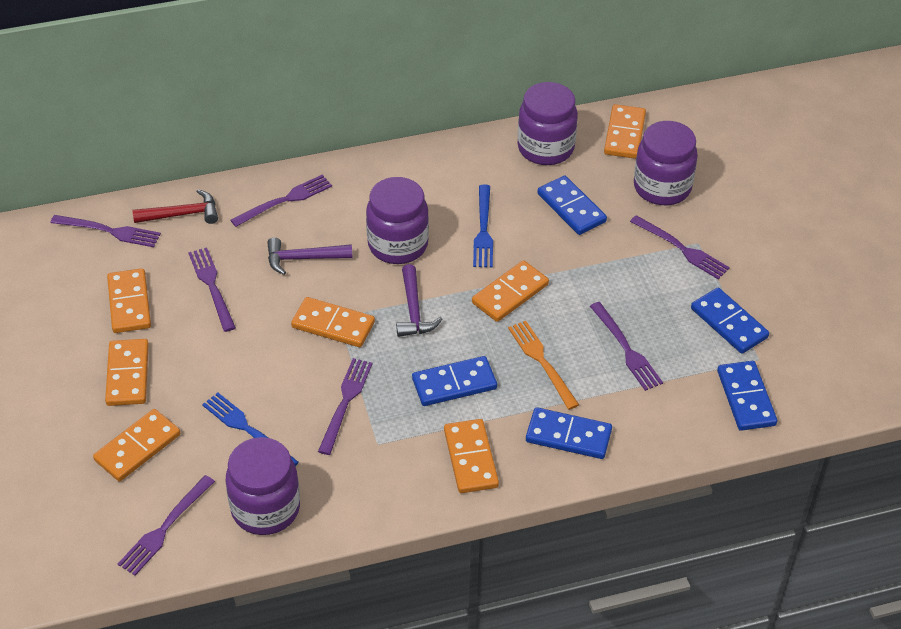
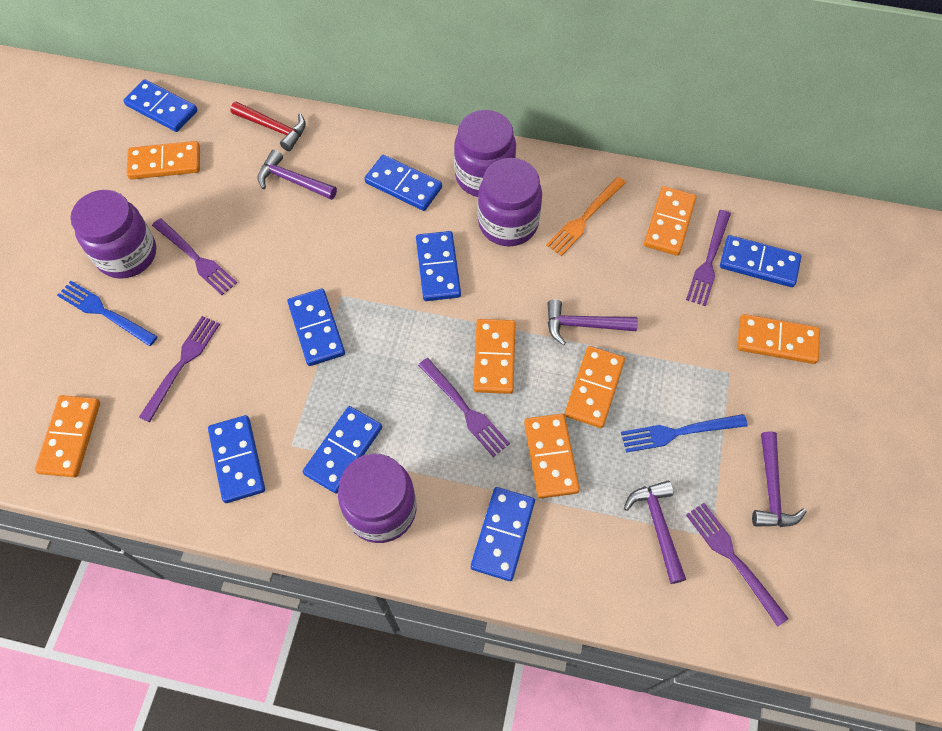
blue domino: [412,356,497,406] [526,407,612,459] [537,175,607,235] [691,288,769,354] [717,361,777,431] = 5 -> [123,79,198,132] [208,415,265,503] [287,289,345,366] [303,406,382,494] [364,155,442,211] [416,231,461,301] [471,487,535,581] [720,235,801,287] = 8
purple fork: [50,215,161,247] [118,475,215,575] [188,248,236,332] [230,175,332,227] [318,358,372,455] [590,302,663,391] [630,215,730,279] = 7 -> [139,316,220,422] [152,218,237,295] [418,358,510,457] [686,210,731,306] [686,503,789,627] = 5
purple hammer: [267,237,353,275] [396,264,443,337] = 2 -> [257,150,337,200] [547,299,638,345] [624,481,686,584] [752,431,807,527] = 4

